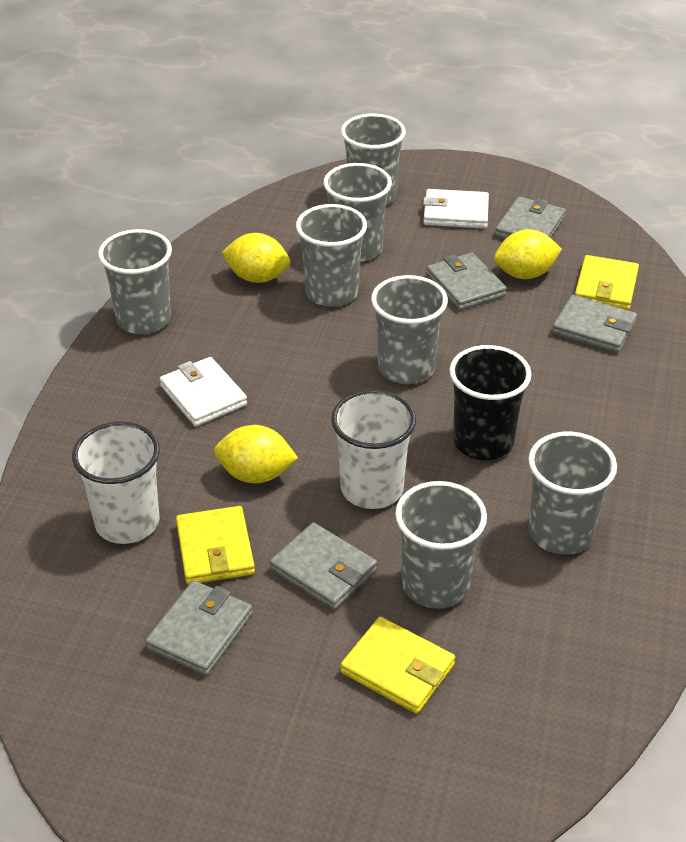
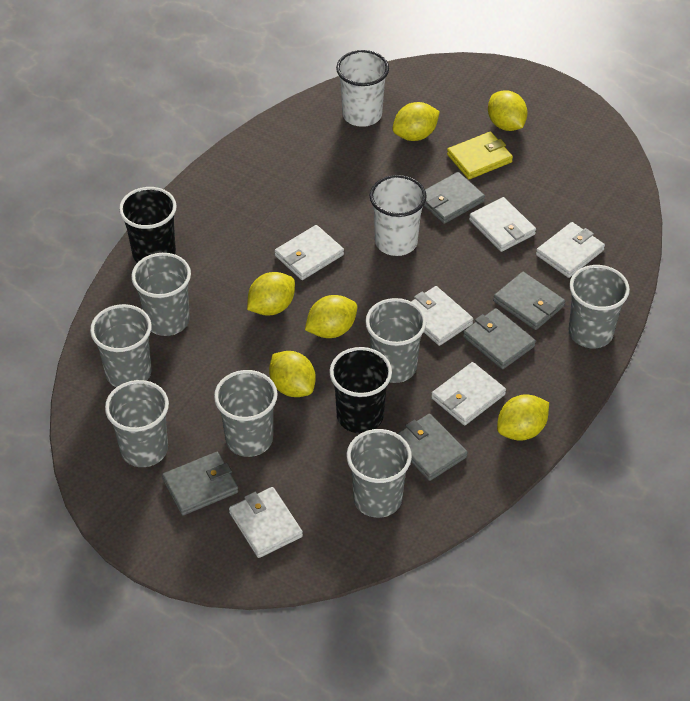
black cup: [449,345,532,460] = 1 -> [119,187,177,263] [329,347,392,433] = 2
white wallet: [160,357,247,427] [423,189,489,229] = 2 -> [229,487,303,558] [275,225,344,280] [411,286,473,346] [431,362,506,426] [469,197,536,252] [536,222,605,278] = 6
yellow lemon: [214,425,298,483] [221,233,290,283] [494,229,562,279] = 3 -> [247,272,295,316] [269,351,316,397] [305,295,357,338] [392,102,440,141] [488,90,528,131] [497,394,549,441] = 6
yellow wallet: [176,506,255,585] [341,617,455,714] [575,255,639,310] = 3 -> [447,132,513,179] = 1

